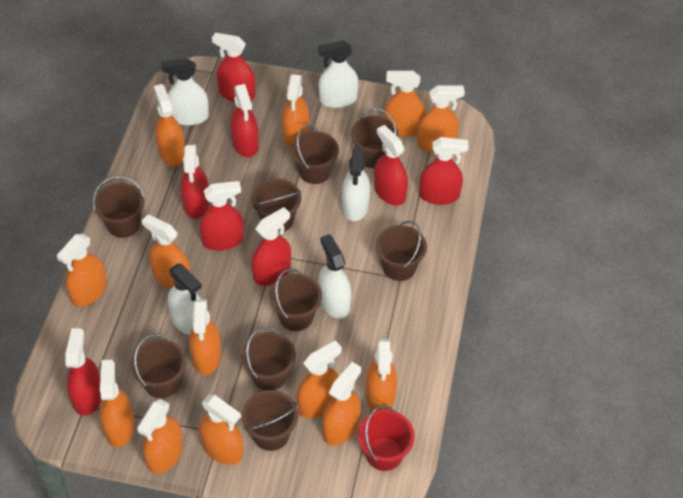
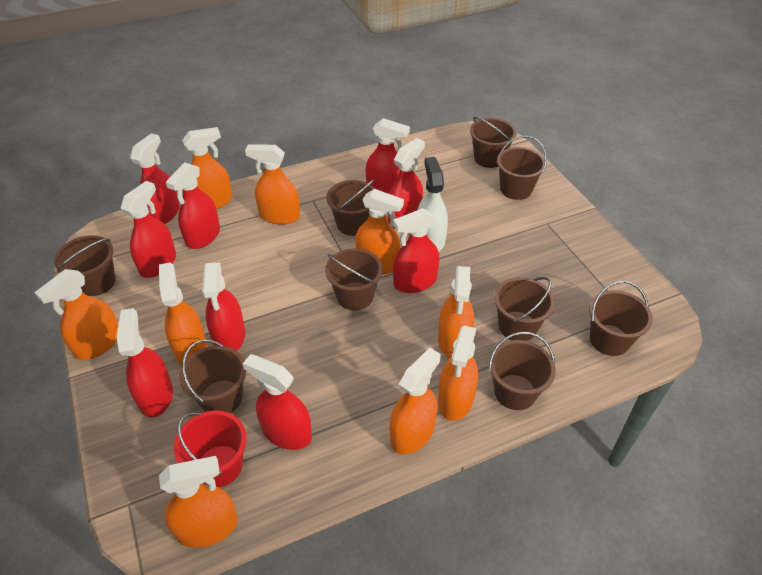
orange spray bottle: [57,234,107,307] [99,360,135,447] [137,399,183,474] [142,214,191,289] [154,84,185,166] [189,299,221,375] [199,395,243,465] [282,74,309,147] [297,340,342,418] [322,362,361,446] [365,339,397,411] [384,71,425,137] [417,85,465,153] = 13 -> [34,269,118,360] [159,262,207,365] [159,456,238,548] [182,127,232,209] [245,144,300,225] [355,189,404,274] [390,348,441,454] [438,266,474,358] [438,325,478,421] = 9
red spray bottle: [66,328,102,416] [180,145,210,219] [200,181,244,251] [212,33,256,102] [230,84,259,158] [251,207,291,286] [374,125,408,206] [419,137,468,205] = 8 -> [116,308,173,417] [120,181,176,278] [130,133,180,224] [166,162,220,249] [202,262,245,351] [243,354,312,450] [366,118,410,194] [388,138,425,228] [393,208,439,293] = 9
white spray bottle: [161,58,209,126] [168,264,202,335] [318,40,359,108] [318,234,351,319] [342,147,370,221] = 5 -> [418,157,448,252] = 1

